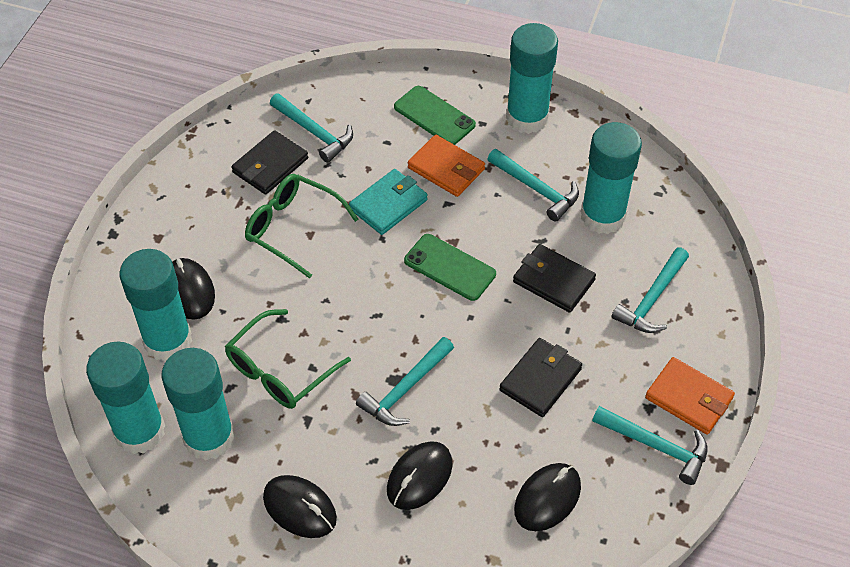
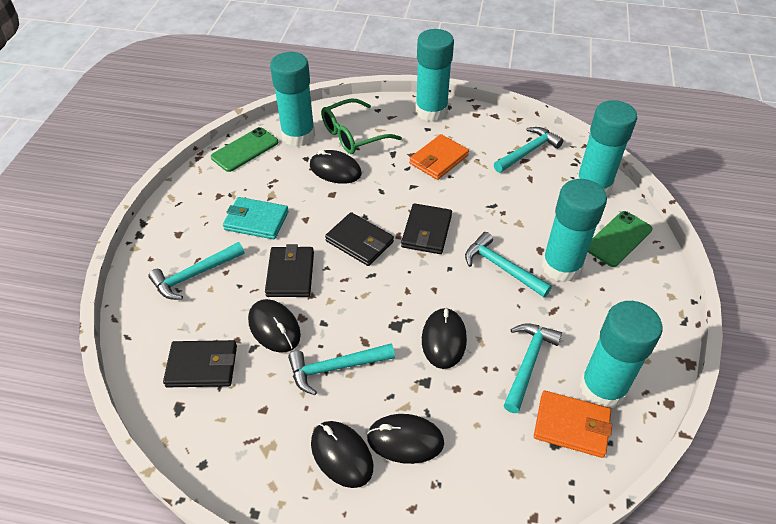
black mouse: [172,258,215,320] [263,475,337,538] [387,441,453,510] [514,463,581,531] = 4 -> [248,299,301,353] [310,150,362,184] [311,421,373,488] [367,414,444,464] [422,307,467,369] = 5
black wallet: [231,130,308,195] [499,338,582,417] [513,244,596,313] = 3 -> [163,340,237,387] [265,244,314,297] [325,212,394,266] [401,203,452,254] = 4
green glasses: [225,309,351,409] [245,174,358,279] = 2 -> [321,98,402,154] = 1

